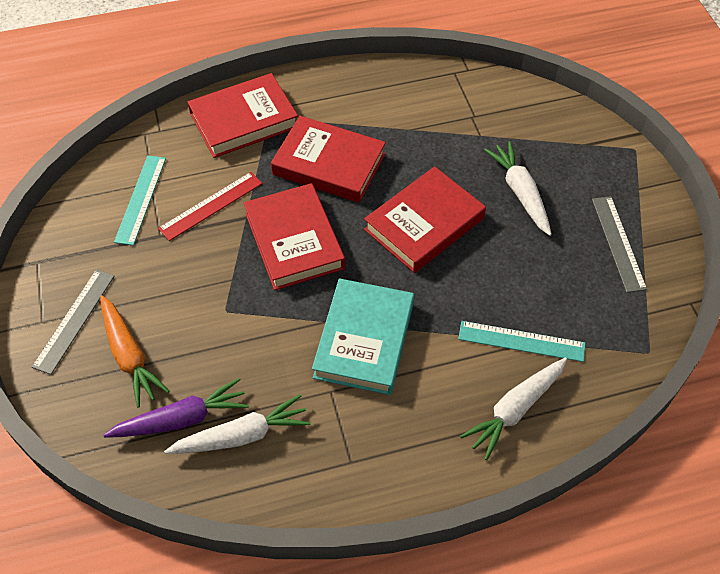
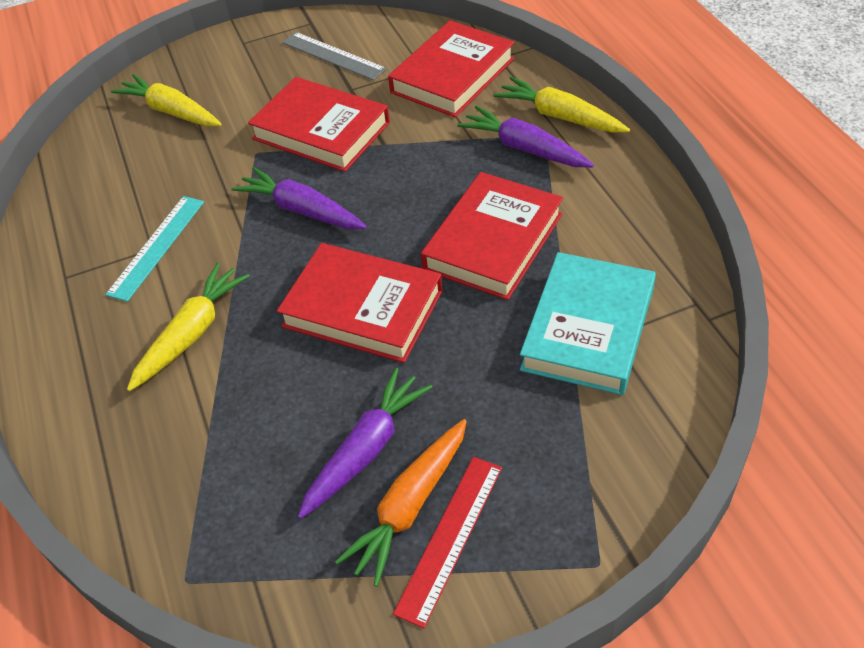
grey ruler: [32,269,115,375] [592,196,647,293] = 2 -> [282,32,387,80] = 1
purple carrot: [103,378,249,438] = 1 -> [231,167,367,229] [298,368,432,519] [457,106,594,167] = 3
turquoise ruler: [114,156,166,246] [458,321,585,362] = 2 -> [105,196,204,302] = 1
white carrot: [164,395,311,454] [460,358,567,460] [484,141,552,236] = 3 -> none = 0
yellow carrot: none = 0 -> [111,74,221,126] [127,263,250,391] [494,77,630,133] = 3

